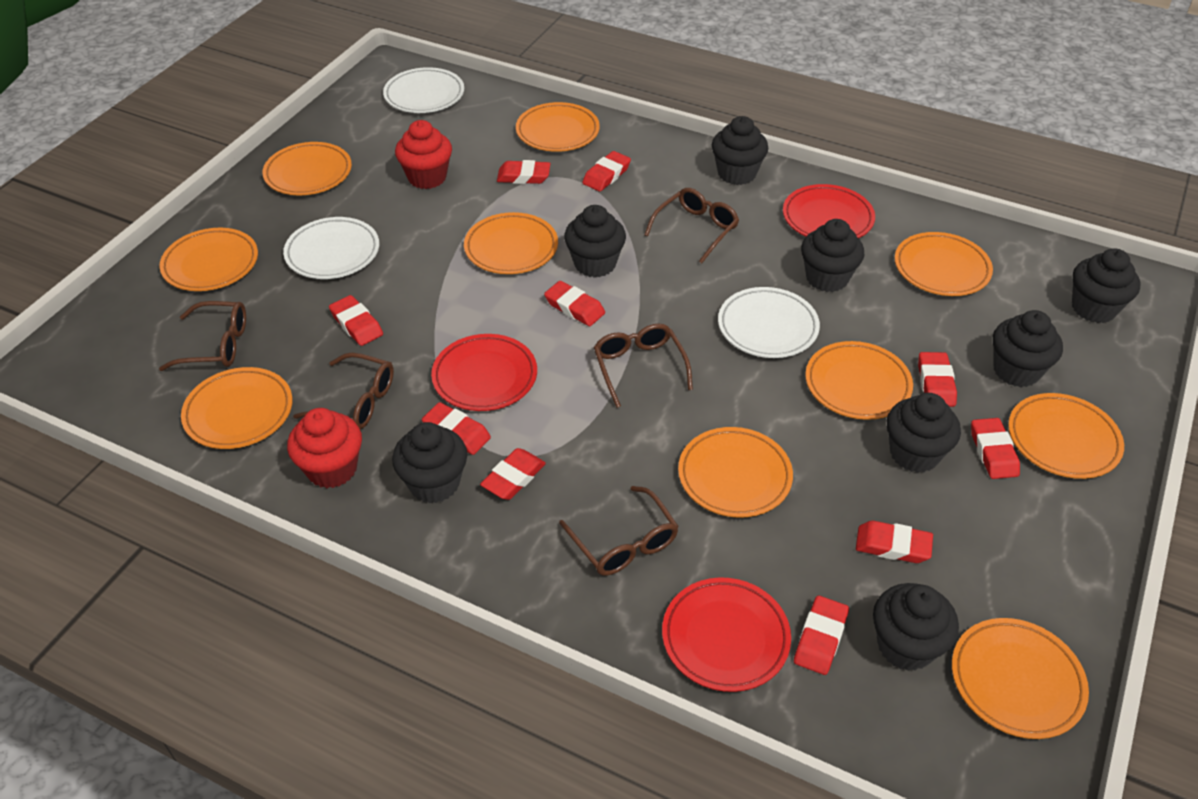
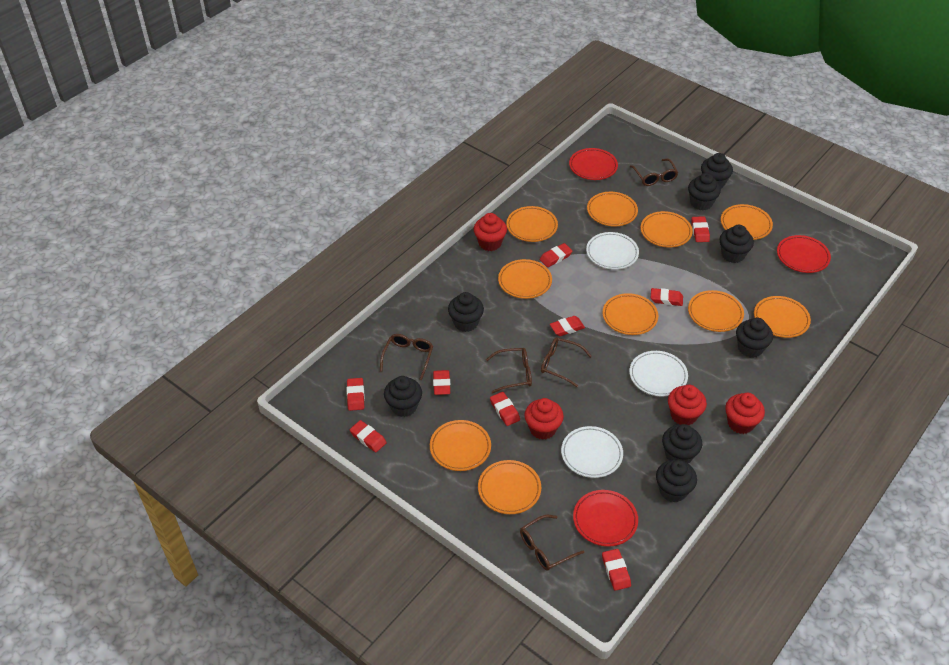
red cupcake: [287,408,362,488] [395,120,452,189] = 2 -> [474,213,507,251] [524,398,564,440] [668,385,707,425] [725,393,765,434] = 4
red eraser: [329,295,383,346] [422,402,491,455] [480,448,546,500] [497,160,551,184] [544,281,605,326] [582,151,631,191] [794,596,849,675] [856,521,933,563] [918,352,957,407] [971,418,1020,479] = 10 -> [347,378,365,411] [350,420,387,452] [433,370,450,395] [490,392,520,426] [540,243,572,267] [550,316,585,336] [602,549,631,591] [651,288,683,306] [691,217,710,242] = 9

